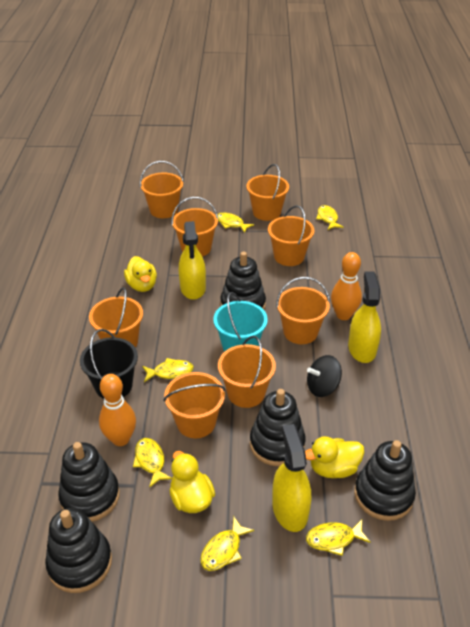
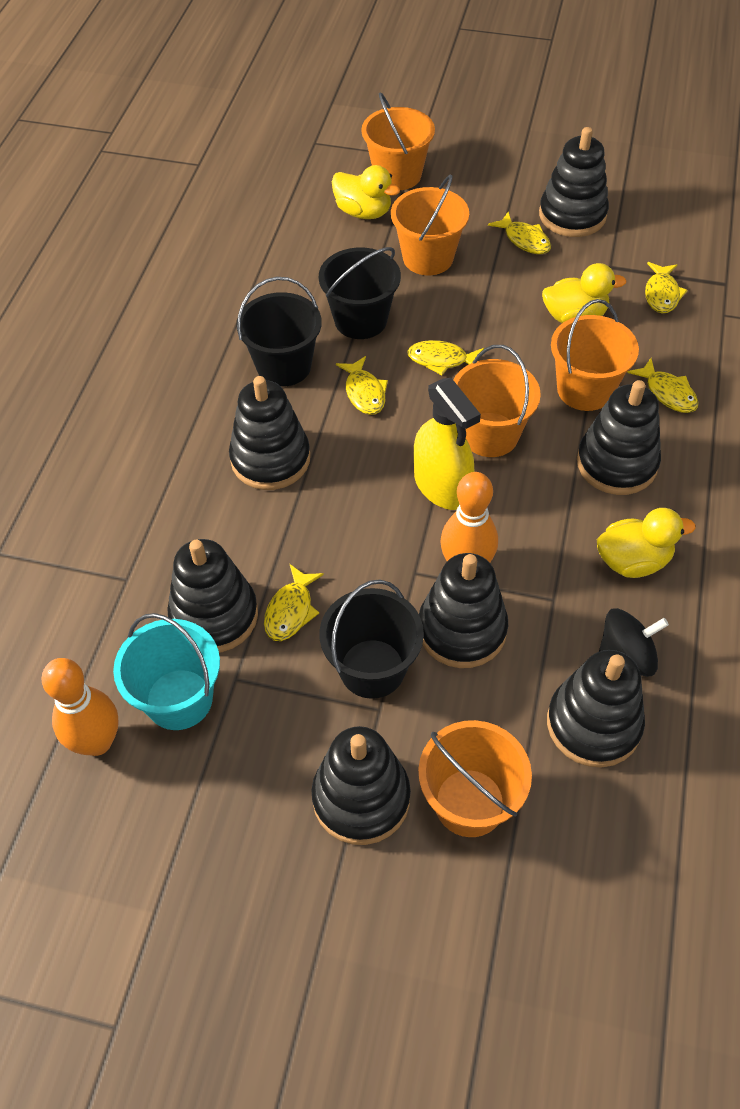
black bucket: [80,329,138,399] = 1 -> [237,277,322,387] [319,247,401,339] [320,579,424,699] = 3
black stacking toy: [45,508,112,593] [58,442,120,522] [220,252,266,310] [250,389,305,466] [354,440,416,521] = 5 -> [167,539,258,653] [229,376,310,490] [312,726,411,845] [419,553,508,668] [539,127,609,237] [547,650,645,768] [577,380,661,495] = 7
orange bucket: [89,287,143,348] [140,161,184,218] [163,372,225,438] [171,197,218,257] [218,336,276,408] [246,164,289,221] [268,205,314,266] [276,277,330,344] = 8 -> [362,92,435,190] [391,175,469,275] [418,720,532,837] [453,345,541,457] [551,299,639,411] = 5
yellow spray bottle: [179,221,206,300] [272,424,311,532] [348,271,381,363] = 3 -> [414,378,481,510] = 1

